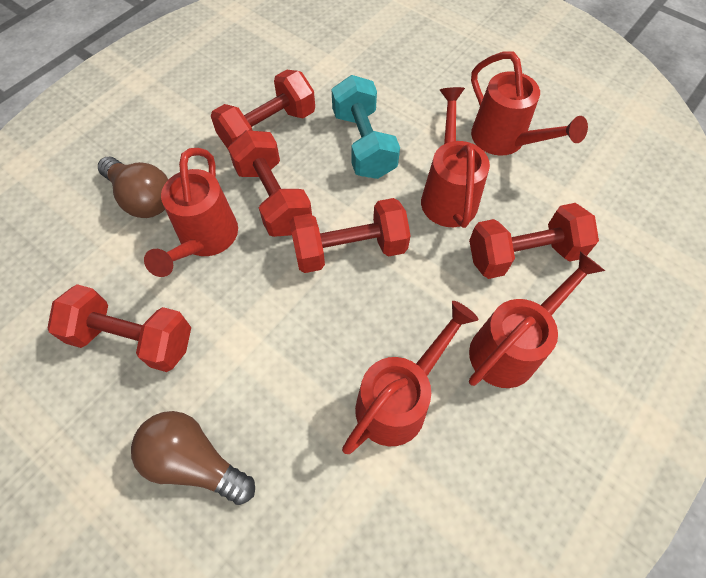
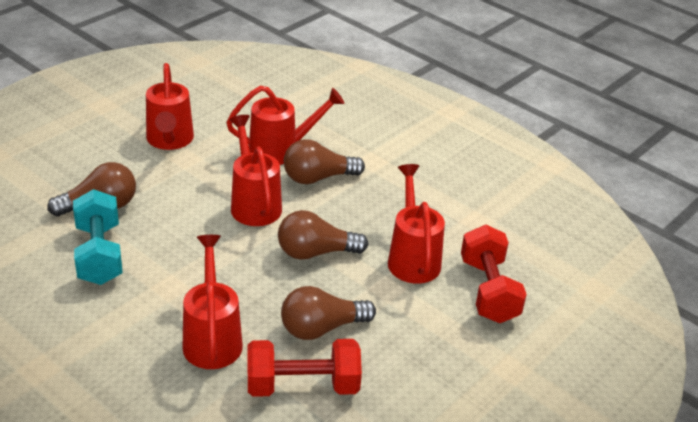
brown light bulb: [98,157,168,218] [131,411,255,505] = 2 -> [47,162,136,216] [278,210,368,260] [281,286,376,340] [284,139,365,184] = 4
red dumbbell: [48,284,191,372] [211,70,315,149] [228,130,312,237] [289,198,411,273] [469,203,599,279] = 5 -> [247,339,362,397] [461,225,527,323] = 2

